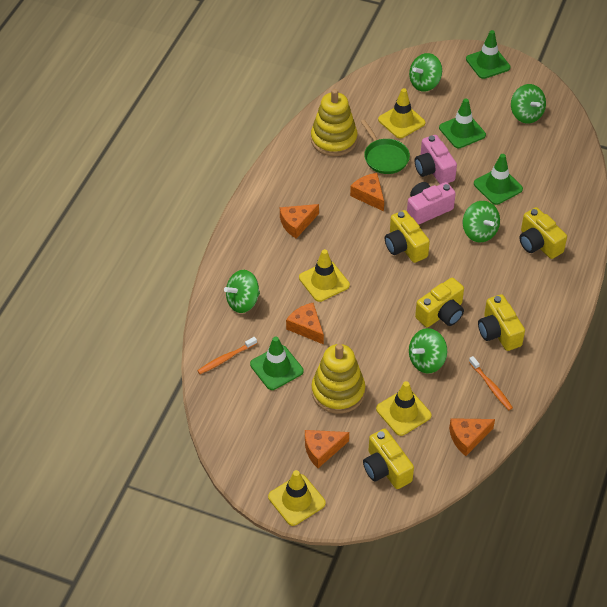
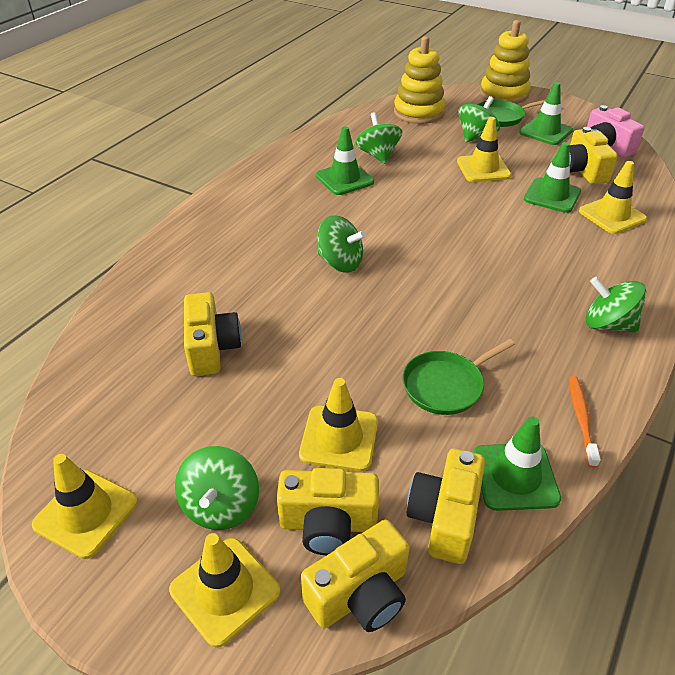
green pan: [360,119,410,174] = 1 -> [402,339,515,415] [478,100,545,127] = 2
orange cheese: [280,204,319,238] [286,303,324,344] [305,430,349,468] [350,173,384,211] [449,418,495,456] = 5 -> none = 0
orange toothbrush: [197,337,257,374] [469,356,513,410] = 2 -> [569,376,601,468] = 1
pink camera: [407,182,456,225] [415,135,457,184] = 2 -> [587,105,644,158] = 1
yellow traffic cone: [268,470,326,526] [299,249,350,302] [376,381,432,436] [378,88,425,138] = 4 -> [32,454,138,559] [169,533,280,648] [299,378,378,471] [457,117,511,182] [579,161,647,234] = 5

